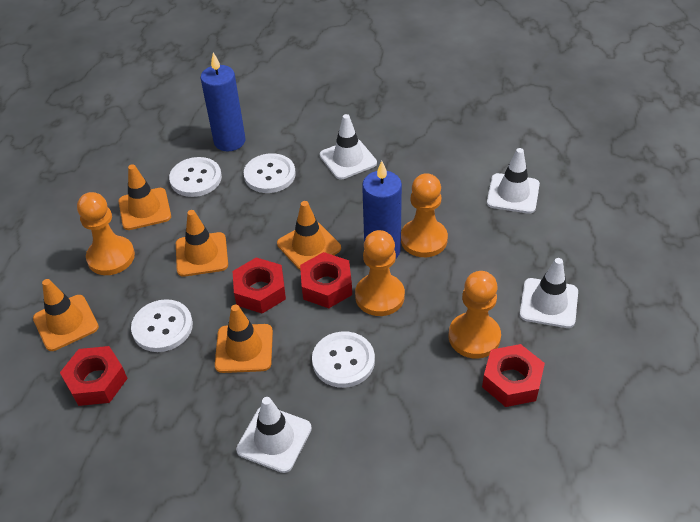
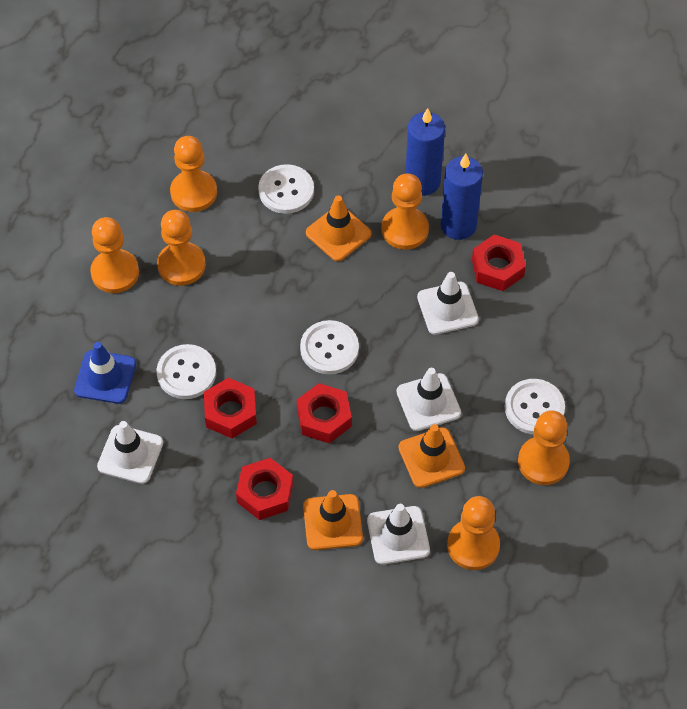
blue traffic cone: none = 0 -> [74,342,136,404] = 1
orange pawn: [77,192,135,275] [355,230,405,316] [401,173,448,257] [449,271,501,359] = 4 -> [90,217,139,293] [157,210,206,286] [170,136,217,212] [382,174,429,250] [447,496,500,570] [518,410,570,485] = 6
orange traffic cone: [33,279,99,351] [119,164,171,230] [176,210,228,277] [215,304,273,373] [277,201,341,270] = 5 -> [303,490,363,550] [306,195,372,261] [398,424,465,488] = 3

